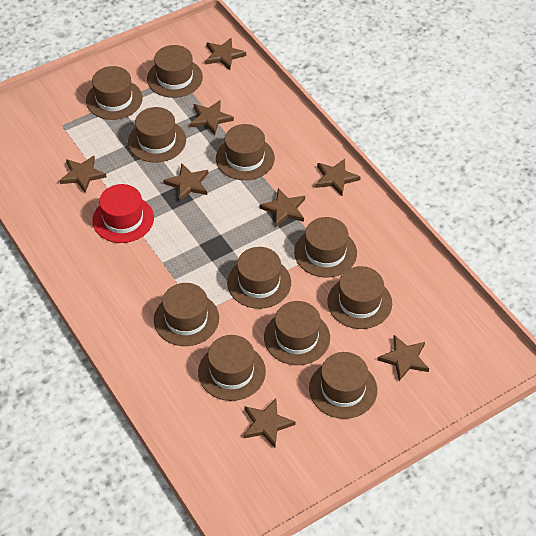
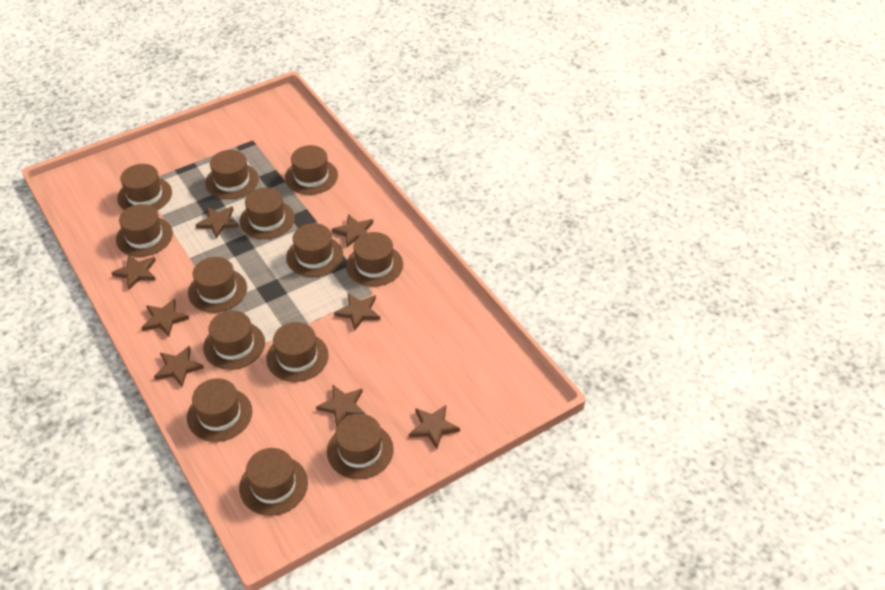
brown hat: [86,66,143,120] [128,107,186,163] [147,45,203,98] [154,283,219,346] [198,335,266,401] [216,124,275,180] [227,247,291,309] [264,301,330,365] [294,217,357,278] [309,352,377,419] [327,266,392,329] = 11 -> [116,204,173,257] [117,164,172,210] [187,378,252,442] [188,257,247,313] [203,310,265,370] [205,150,259,199] [239,187,295,239] [239,448,308,516] [266,322,329,382] [285,145,338,195] [286,223,343,277] [327,414,394,479] [346,232,403,287] = 13
red hat: [92,184,154,243] = 1 -> none = 0

